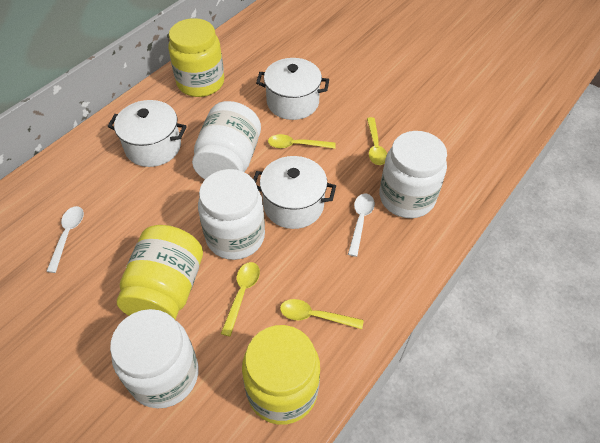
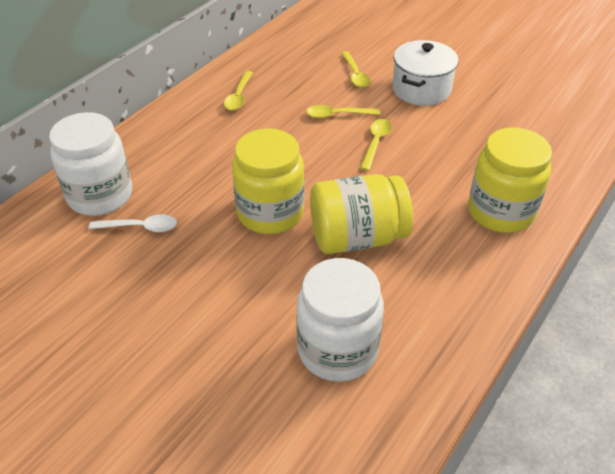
white jar: [110,309,199,408] [192,101,261,179] [198,169,265,260] [380,131,447,218] = 4 -> [49,112,132,216] [296,258,384,382] = 2
white pot: [108,100,187,167] [253,156,336,229] [256,58,329,120] = 3 -> [392,40,459,106] = 1
white spoon: [46,206,84,273] [348,194,375,257] = 2 -> [89,214,177,232] = 1

